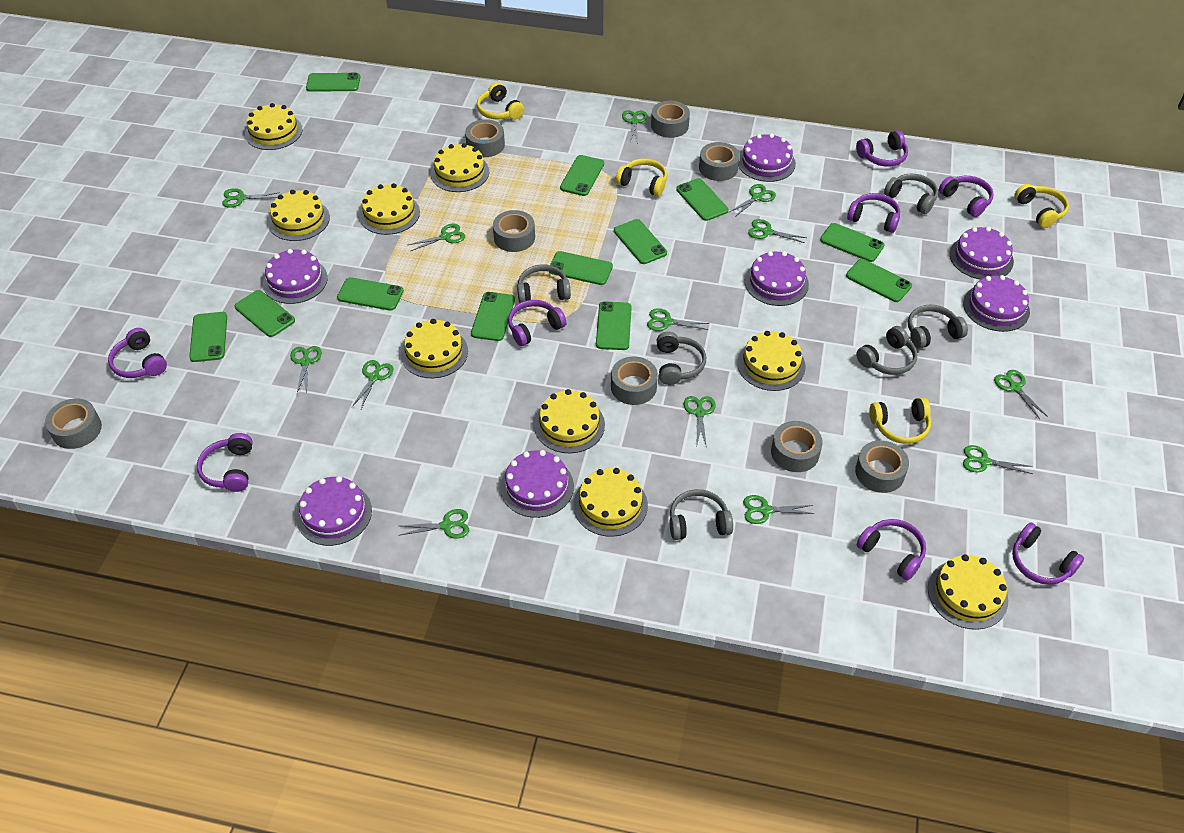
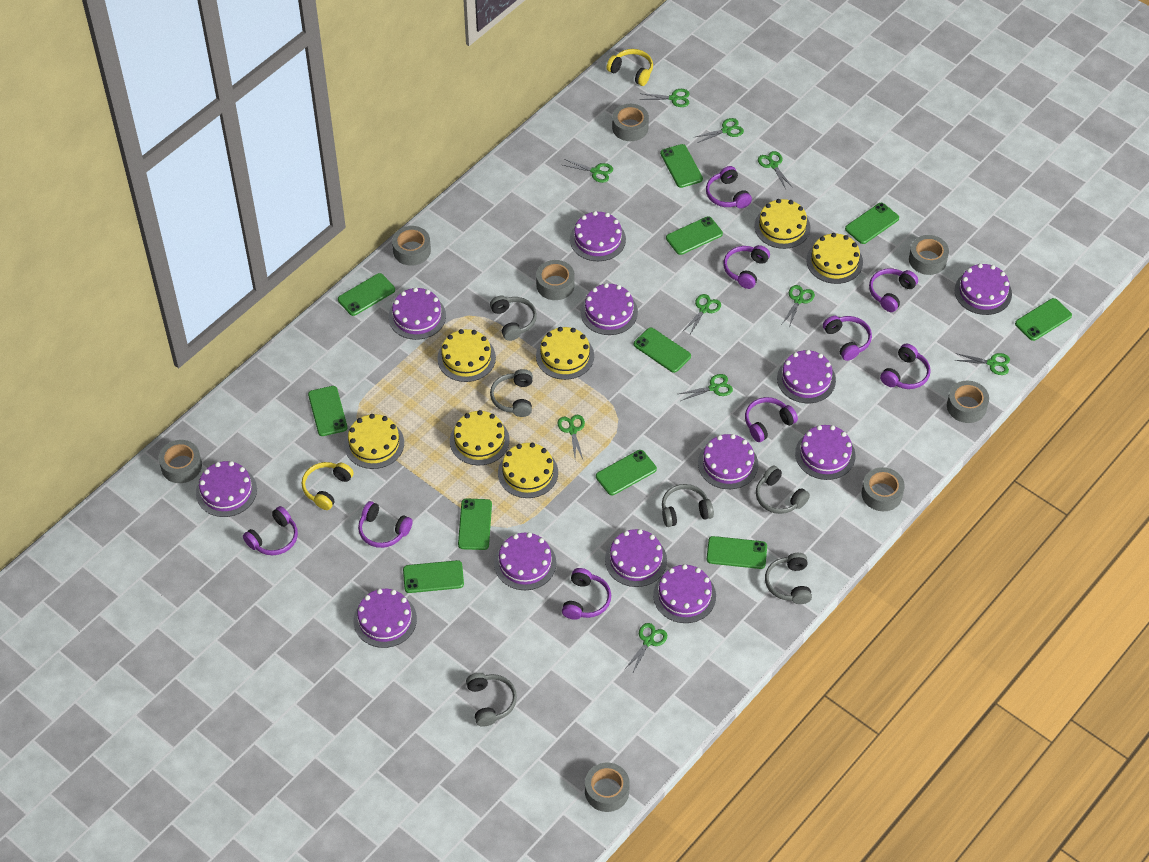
green phone: [189,312,227,362] [234,290,295,337] [306,73,360,91] [337,277,404,311] [471,292,515,341] [549,251,613,285] [560,155,604,196] [596,301,632,350] [614,219,667,264] [676,178,729,221] [820,223,884,262] [846,259,912,302] = 12 -> [308,386,347,436] [338,273,395,316] [403,560,464,593] [458,499,492,550] [596,450,657,495] [634,327,691,373] [660,144,703,188] [666,216,723,255] [707,536,767,569] [845,203,899,244] [1015,298,1072,341] = 11
green scissors: [222,188,280,207] [290,346,322,394] [351,360,393,411] [398,509,469,538] [408,224,465,251] [622,110,648,144] [647,308,710,331] [684,396,716,448] [728,184,776,217] [743,495,814,524] [748,219,806,243] [963,445,1032,474] [994,370,1048,419] = 13 -> [557,415,585,461] [563,159,613,183] [624,623,667,674] [639,89,690,107] [679,374,733,401] [682,294,721,336] [693,118,744,143] [758,151,793,189] [782,285,815,327] [954,353,1010,375] = 10
purple cake: [263,249,328,304] [296,476,372,546] [500,450,574,518] [739,133,796,182] [745,251,809,306] [950,227,1014,280] [963,275,1030,332] = 7 -> [196,461,257,517] [353,589,417,648] [389,287,446,340] [494,532,556,590] [570,211,626,261] [580,283,638,335] [605,529,667,587] [653,564,716,623] [698,434,758,489] [777,350,836,403] [795,425,856,480] [954,263,1012,315] = 12
purple headphones: [108,328,167,378] [197,433,253,492] [508,300,567,346] [847,193,900,233] [856,130,908,167] [857,519,926,580] [939,176,994,217] [1012,522,1084,585] = 8 -> [243,506,298,555] [358,501,413,548] [562,568,611,620] [706,166,752,208] [723,245,770,289] [745,397,798,442] [823,316,872,361] [869,268,918,312] [880,344,931,389] = 9
yellow cake: [245,103,302,150] [268,190,330,241] [359,183,420,235] [401,319,468,378] [431,143,489,192] [534,389,605,453] [573,468,648,537] [737,331,806,391] [928,554,1008,630] = 9 -> [344,414,404,469] [437,329,496,382] [450,410,510,465] [498,443,558,498] [536,327,594,380] [754,199,810,249] [806,233,863,284] = 7
yellow headphones: [477,82,524,120] [616,158,667,197] [869,398,931,444] [1014,184,1069,228] = 4 -> [302,462,354,510] [607,49,653,86] = 2

